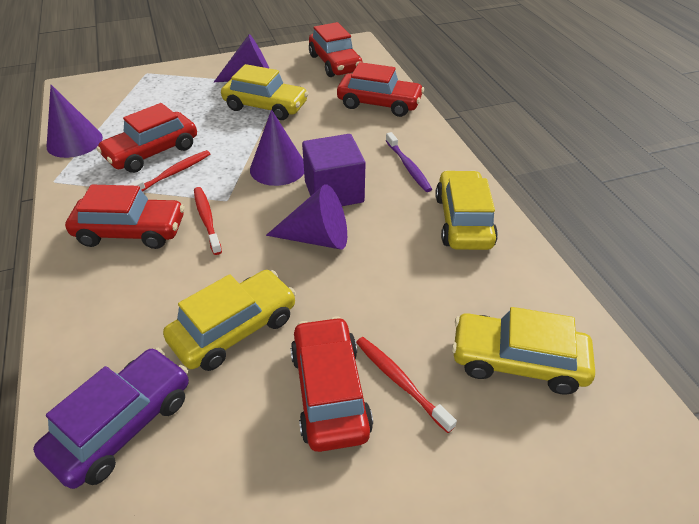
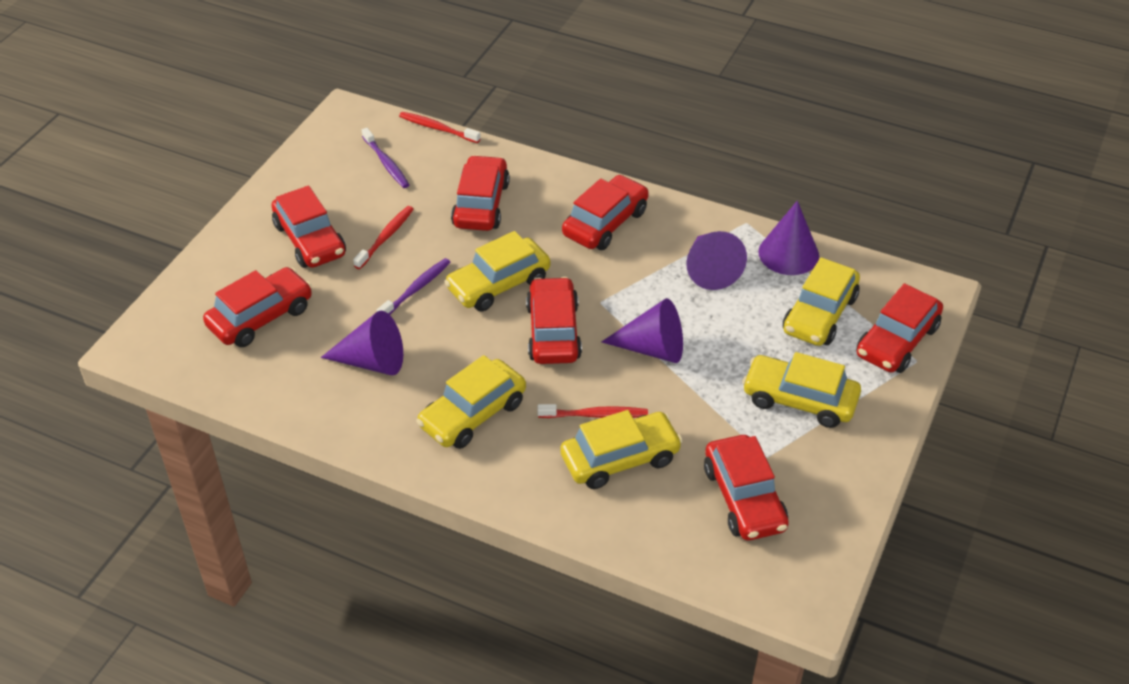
purple car: [33,348,189,489] = 1 -> none = 0
purple cube: [302,134,365,206] = 1 -> none = 0
purple toothbrush: [385,132,432,192] = 1 -> [362,128,409,188] [377,258,451,315] = 2
red car: [65,185,185,249] [96,103,197,173] [290,316,373,452] [309,22,363,77] [337,62,424,117] = 5 -> [203,267,312,347] [271,186,346,268] [451,155,510,231] [526,277,582,364] [562,175,649,250] [704,435,789,540] [856,283,943,373] = 7
yellow car: [163,270,296,371] [221,64,309,120] [435,170,498,250] [452,307,595,395] = 4 -> [416,355,526,449] [444,231,550,311] [560,410,683,489] [742,352,861,428] [783,257,860,346] = 5

